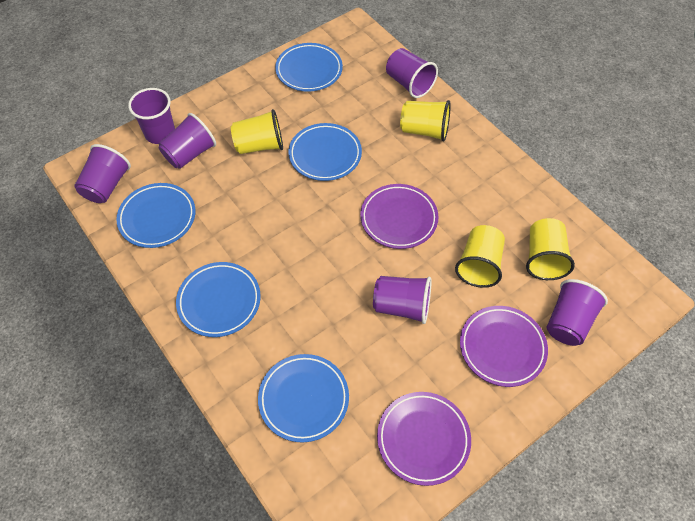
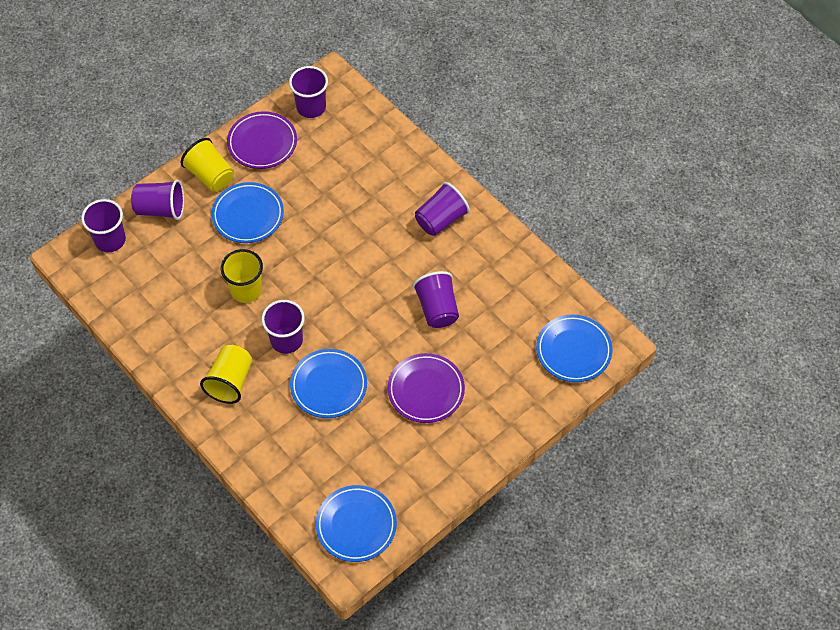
blue plate: [116,183,195,248] [176,262,261,337] [258,354,349,442] [275,43,343,92] [288,123,362,181] = 5 -> [211,182,284,243] [290,349,367,418] [316,485,397,562] [536,315,612,382] = 4
purple plate: [360,184,438,249] [377,392,471,486] [460,306,548,387] = 3 -> [227,111,297,169] [388,353,465,423] = 2
yellow cup: [231,109,283,154] [400,100,451,141] [455,225,505,288] [526,218,575,280] = 4 -> [180,138,234,192] [200,345,252,404] [221,249,263,303] = 3

